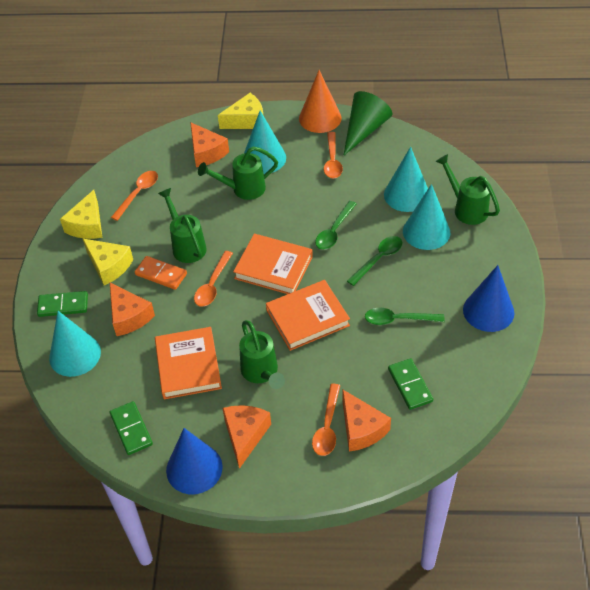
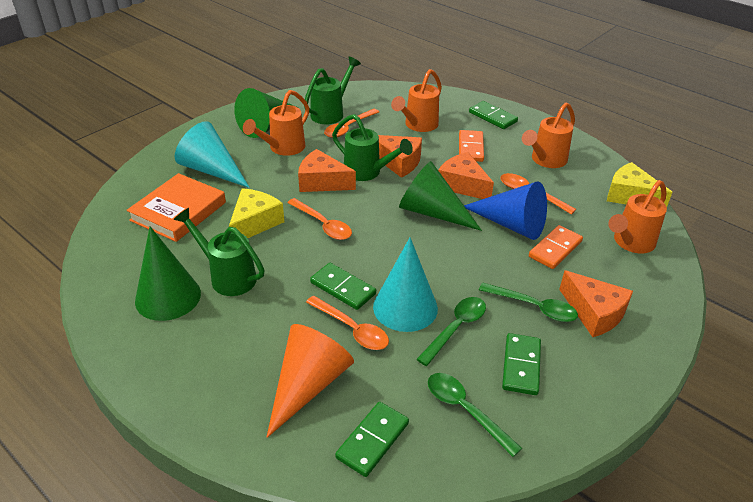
blue cone: [166,428,223,494] [463,265,514,332] = 2 -> [464,182,547,240] = 1
green cone: [343,91,392,156] = 1 -> [135,226,201,321] [234,88,294,138] [399,161,482,231] = 3
green domino: [37,291,88,317] [110,401,153,455] [388,358,433,410] = 3 -> [310,263,376,310] [335,402,409,477] [469,101,518,129] [502,333,541,395] = 4
green watering can: [158,188,207,263] [198,146,278,200] [239,320,285,389] [436,154,500,225] = 4 -> [173,208,264,296] [305,57,361,125] [332,114,413,181] = 3
orange book: [155,327,222,399] [233,234,313,294] [266,280,350,351] = 3 -> [127,173,226,242] = 1
orange domino: [135,256,187,290] = 1 -> [459,130,484,162] [529,225,583,269] = 2
orange watering can: none = 0 -> [243,90,310,156] [391,69,442,132] [522,103,575,168] [608,180,667,253] = 4
turquoise cone: [49,311,101,377] [244,111,286,174] [384,147,428,212] [403,184,450,250] = 4 -> [175,121,250,188] [373,237,438,332] = 2
yellow cheese: [60,190,102,239] [82,238,133,285] [218,93,263,129] = 3 -> [229,188,284,238] [607,162,672,207] = 2

